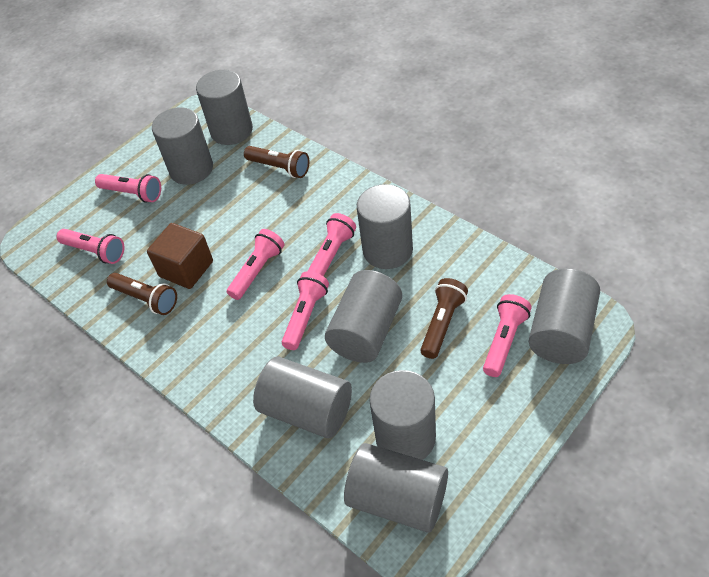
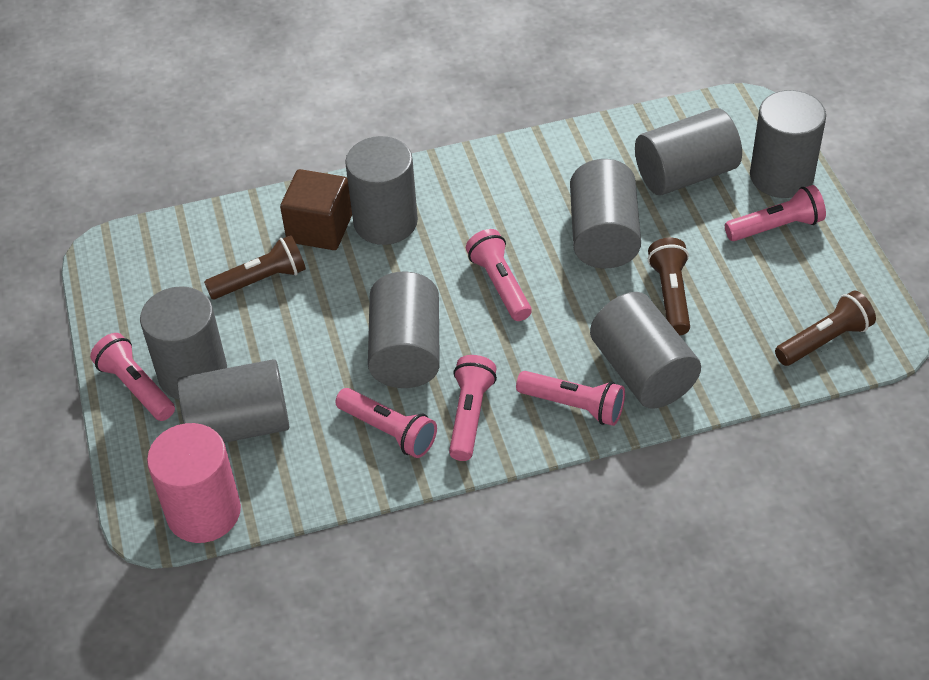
pink cylinder: none = 0 -> [147,423,241,543] = 1

